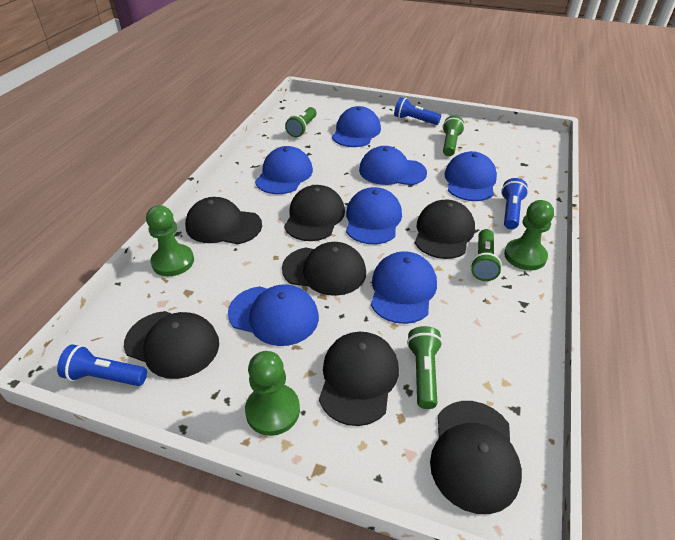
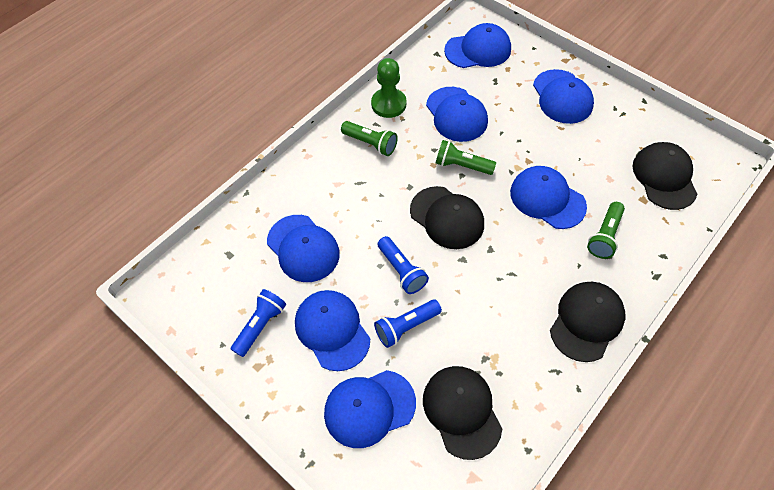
black cap: [124,311,219,379] [185,197,262,244] [282,242,366,296] [284,185,345,241] [319,332,399,426] [415,200,475,259] [430,401,522,514] = 7 -> [410,186,484,249] [423,366,502,460] [550,282,625,362] [633,142,698,210] = 4
green flashlight: [285,107,317,137] [407,326,443,409] [443,115,465,156] [470,229,502,281] = 4 -> [341,121,398,156] [436,140,496,175] [587,202,625,259] = 3
green pawn: [146,205,194,276] [245,351,300,436] [504,200,554,270] = 3 -> [371,58,406,118] = 1

